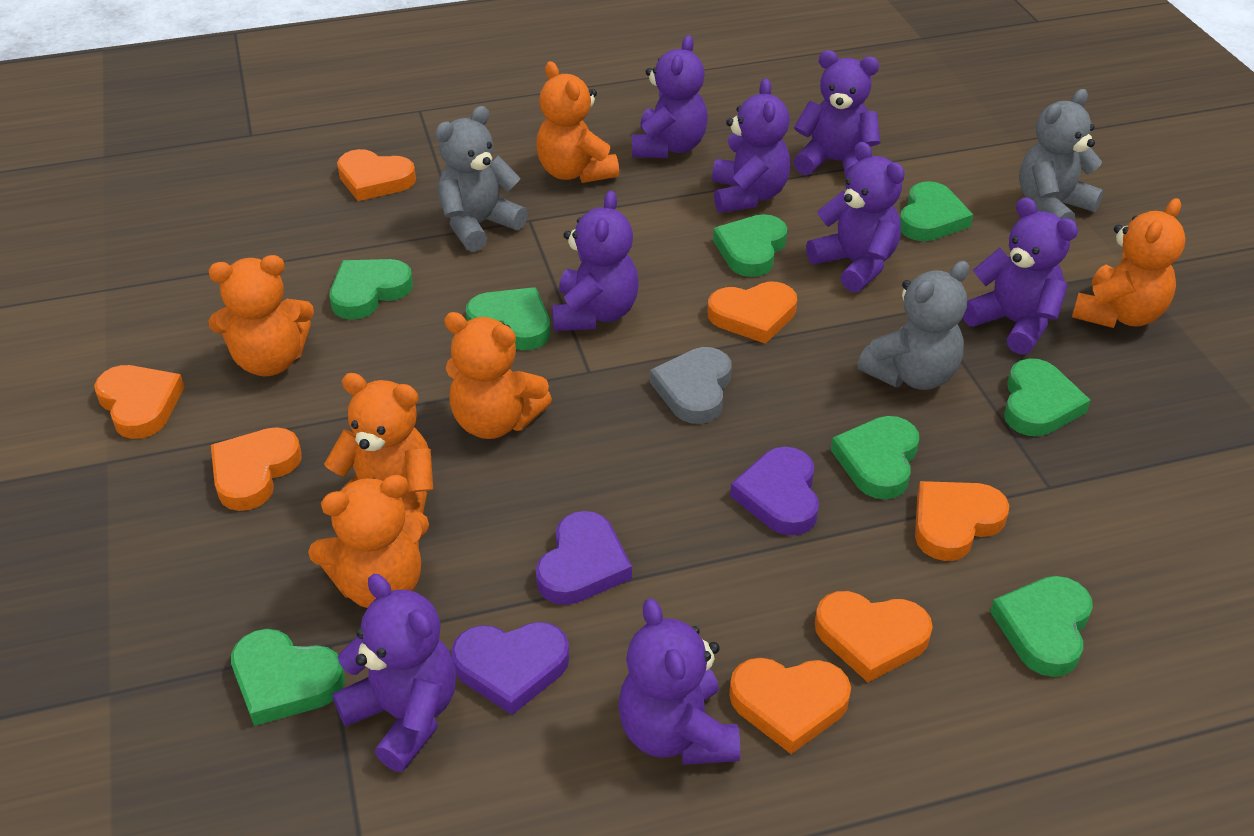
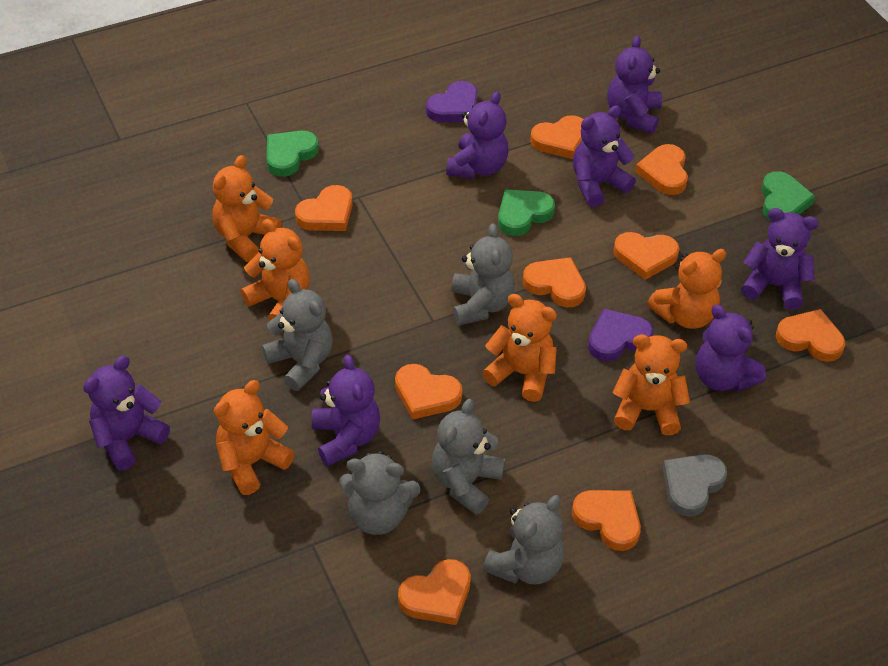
green heart: [231,629,345,726] [330,259,413,319] [466,287,550,350] [713,214,787,277] [831,416,919,499] [900,181,973,241] [990,576,1093,677] [1004,359,1091,436] = 8 -> [266,131,319,177] [498,189,555,236] [761,171,815,221] = 3
grey teddy bear: [435,106,528,252] [858,261,969,390] [1019,89,1104,221] = 3 -> [262,279,333,391] [339,451,420,535] [432,399,505,515] [451,223,515,326] [483,495,565,585] = 5
orange heart: [94,365,184,439] [211,427,302,511] [337,149,416,201] [707,282,797,344] [729,658,851,754] [815,591,933,682] [915,481,1009,561] = 7 -> [295,185,352,231] [395,364,462,420] [398,559,471,625] [523,257,586,307] [530,115,584,159] [572,490,641,551] [613,232,680,280] [635,144,688,195] [776,309,845,362] = 9
purple heart: [451,622,570,715] [536,511,632,605] [730,447,819,536] = 3 -> [426,81,478,122] [588,309,653,361] = 2
purple teddy bear: [332,574,456,772] [552,191,639,331] [618,598,740,765] [632,35,708,158] [712,78,790,213] [793,50,880,178] [806,142,905,292] [963,197,1078,355] = 8 -> [83,356,170,471] [312,354,380,466] [446,91,509,179] [573,106,636,207] [608,36,662,134] [696,304,766,392] [741,208,819,310] = 7

